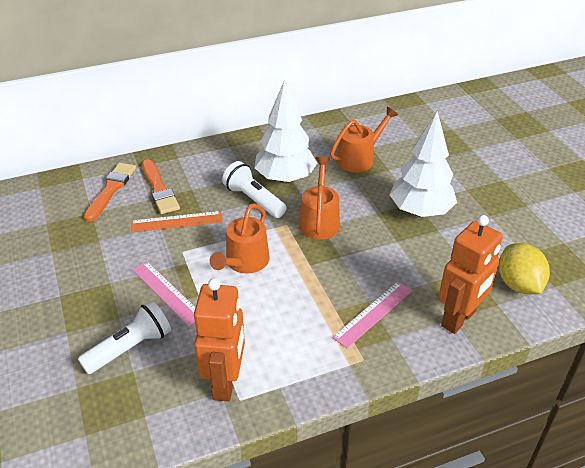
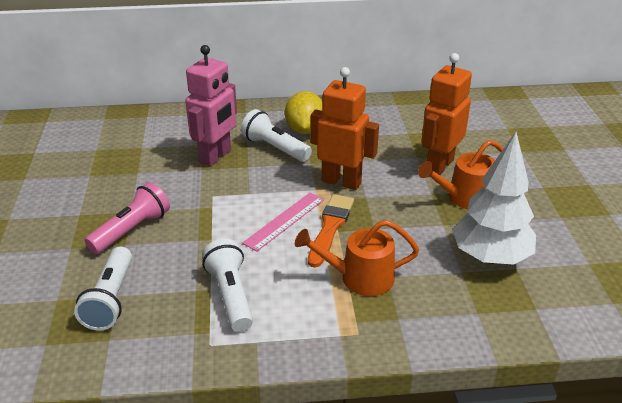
orange brush: [84,163,136,222] [142,159,180,214] = 2 -> [308,194,354,268] = 1
orange ruler: [131,211,223,232] = 1 -> none = 0
orange watering can: [210,203,270,274] [299,156,340,240] [330,107,398,172] = 3 -> [295,220,419,296] [418,140,504,209] = 2
pink flashlight: none = 0 -> [85,182,170,254] = 1
pink robot: none = 0 -> [185,45,237,167] = 1
pink ruler: [132,261,196,326] [332,281,413,348] = 2 -> [242,193,324,252] = 1
white flashlight: [78,301,171,374] [222,161,287,218] = 2 -> [74,247,132,330] [202,239,253,332] [241,109,312,162] = 3
white tree: [254,80,317,183] [390,111,457,217] = 2 -> [452,132,536,265] = 1

